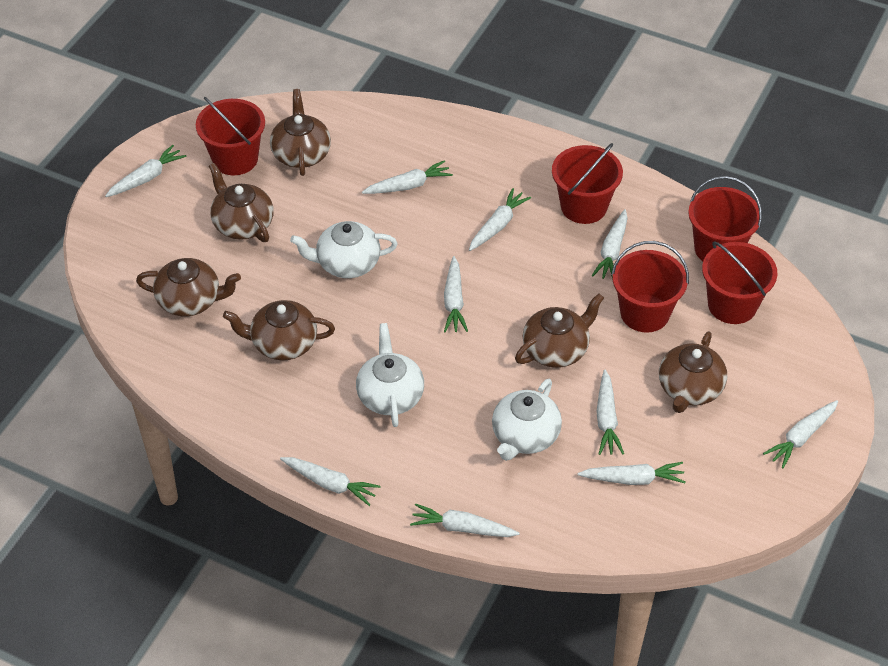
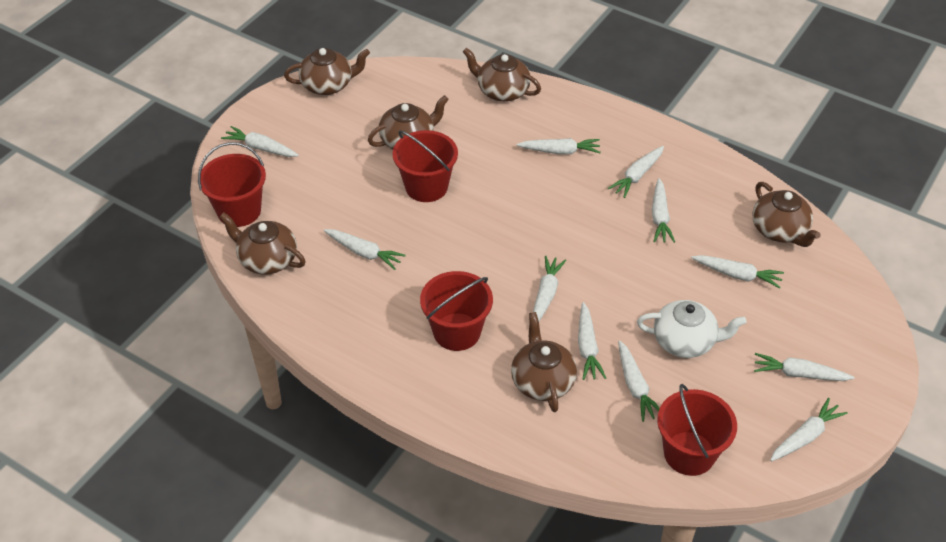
red bucket: [196,97,265,175] [552,143,623,224] [611,241,689,333] [688,176,762,261] [702,242,777,324] = 5 -> [198,142,266,227] [393,130,458,202] [420,271,493,351] [657,384,737,476] = 4
white carrot: [105,145,186,197] [280,457,381,506] [362,160,453,194] [410,503,519,537] [444,256,468,332] [469,188,531,251] [578,462,686,485] [592,209,628,280] [596,370,624,455] [763,400,838,468] = 10 -> [221,126,299,157] [324,229,406,270] [516,138,601,154] [533,256,566,321] [578,302,606,380] [608,146,664,198] [618,340,660,422] [652,178,675,243] [691,255,784,289] [754,353,855,381] [770,398,848,461] = 11
white teapot: [290,221,398,278] [356,323,424,427] [492,379,562,461] = 3 -> [637,300,747,358] = 1

